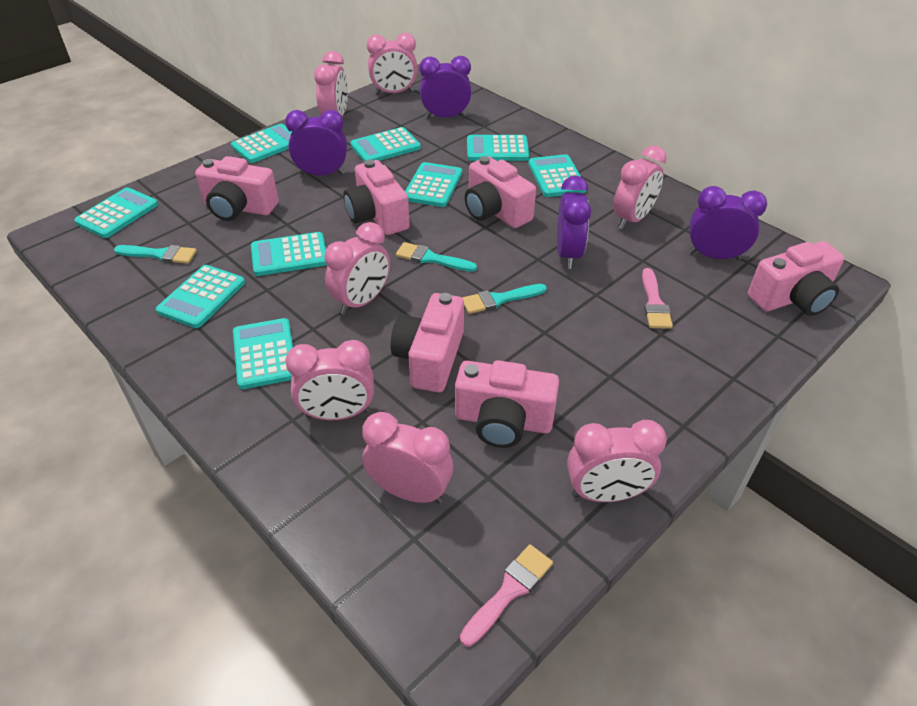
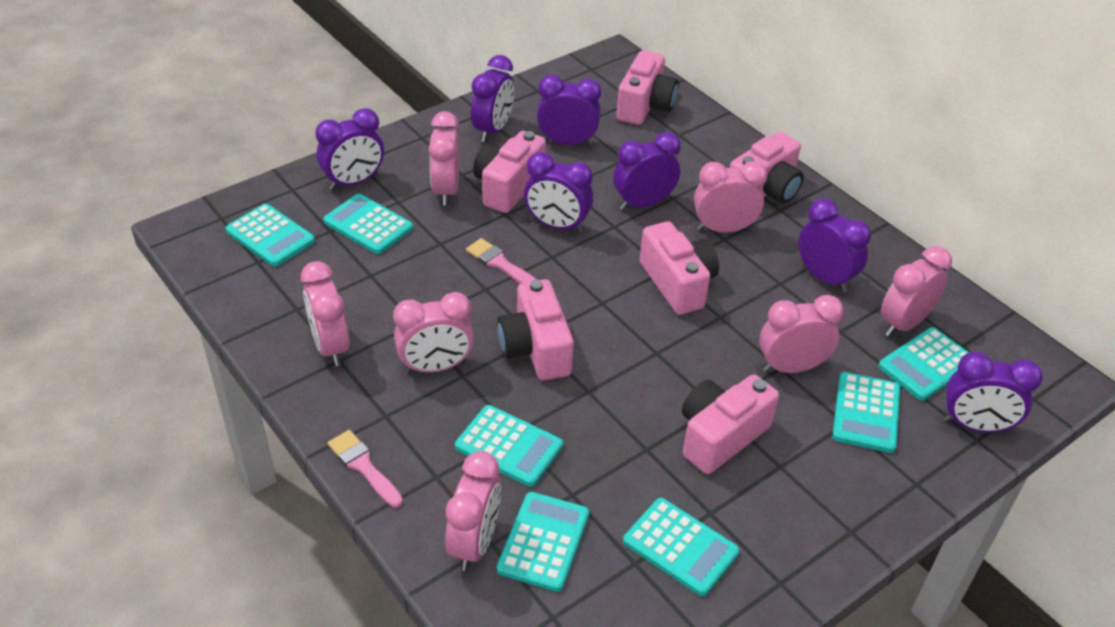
purple clock: [285,110,347,176] [419,56,471,118] [557,176,591,269] [689,186,767,260] = 4 -> [316,108,384,190] [471,55,514,142] [524,152,593,233] [537,75,601,146] [613,132,681,210] [798,199,871,292] [944,351,1043,432] = 7
turquoise brush: [114,245,197,264] [396,242,477,272] [462,284,547,314] = 3 -> none = 0
turquoise calculator: [74,187,158,238] [156,265,245,328] [231,124,292,163] [233,318,293,389] [251,232,327,276] [350,127,421,162] [405,162,462,207] [467,135,529,161] [528,154,587,197] = 9 -> [225,204,315,267] [323,194,413,254] [455,405,563,487] [497,492,589,592] [623,498,740,596] [832,372,900,453] [878,327,969,400] = 7

